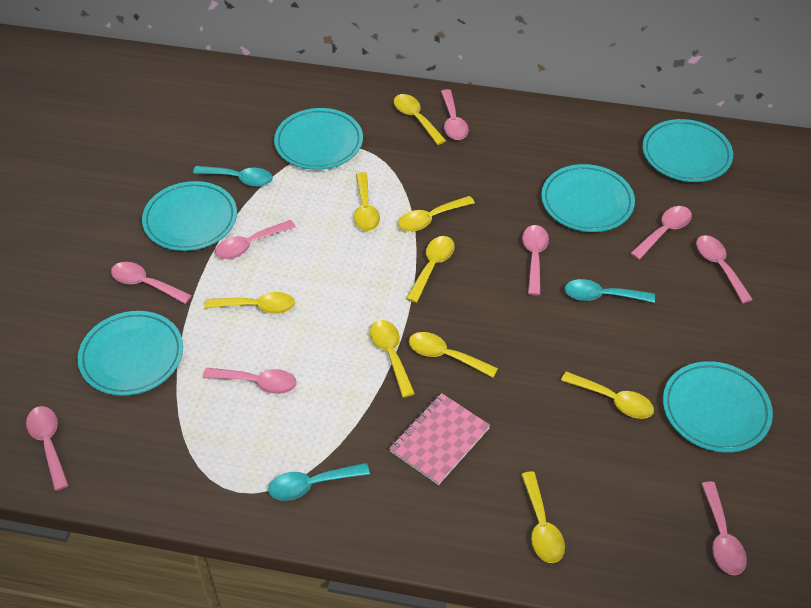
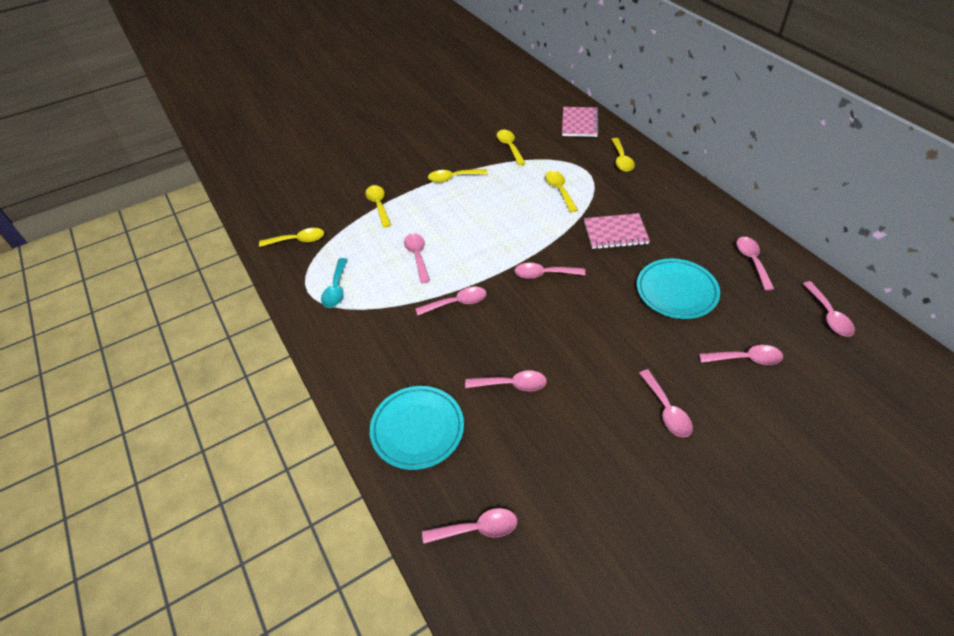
pink notebook: [389,393,490,485] = 1 -> [562,107,599,137] [584,213,650,249] = 2
turquoise plate: [78,311,183,396] [142,181,237,251] [274,108,363,170] [541,164,635,232] [642,119,733,182] [663,361,773,453] = 6 -> [370,386,464,470] [637,259,720,319] = 2
turquoise spoon: [193,166,273,187] [268,463,370,501] [564,279,655,303] = 3 -> [321,258,348,308] = 1
yellow spoon: [204,292,295,314] [354,172,380,231] [370,320,415,398] [394,94,446,145] [398,196,475,232] [406,236,455,303] [409,332,498,378] [521,471,565,563] [561,371,654,419] = 9 -> [259,228,324,247] [365,185,391,228] [428,169,488,183] [496,130,525,165] [545,171,578,212] [611,138,635,172] = 6

